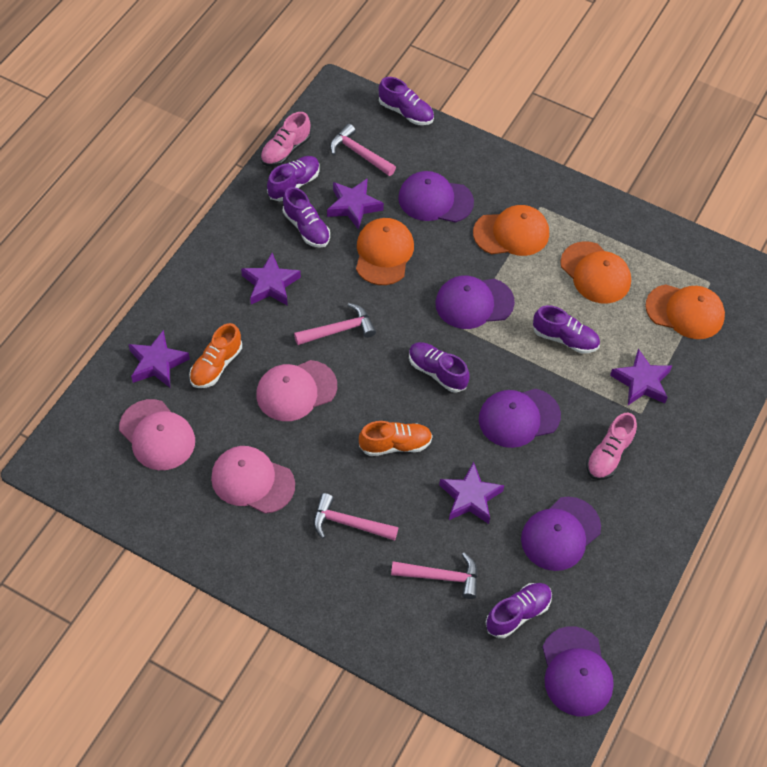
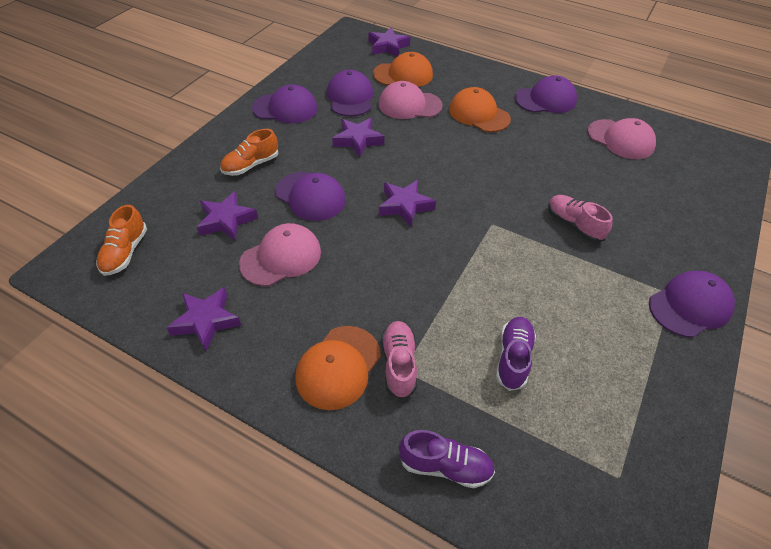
orange cap: [356,218,414,285] [473,205,549,256] [560,241,631,304] [645,284,725,339] = 4 -> [296,326,381,410] [373,52,433,87] [449,87,511,132] = 3
pink hammer: [294,303,376,345] [313,493,398,541] [330,124,396,176] [391,553,478,599] = 4 -> none = 0
purple shoe: [267,156,320,201] [283,187,330,248] [379,77,434,125] [409,342,469,393] [485,583,552,638] [533,305,600,353] = 6 -> [399,430,495,488] [496,317,536,391] = 2

